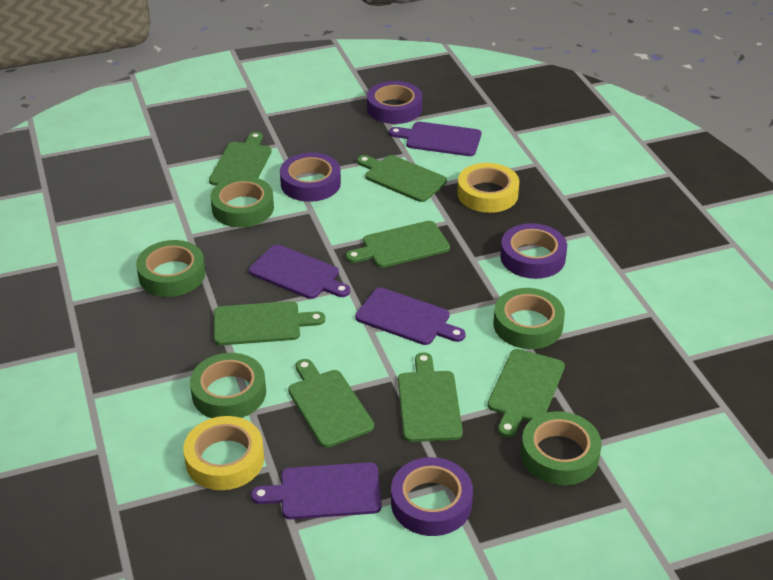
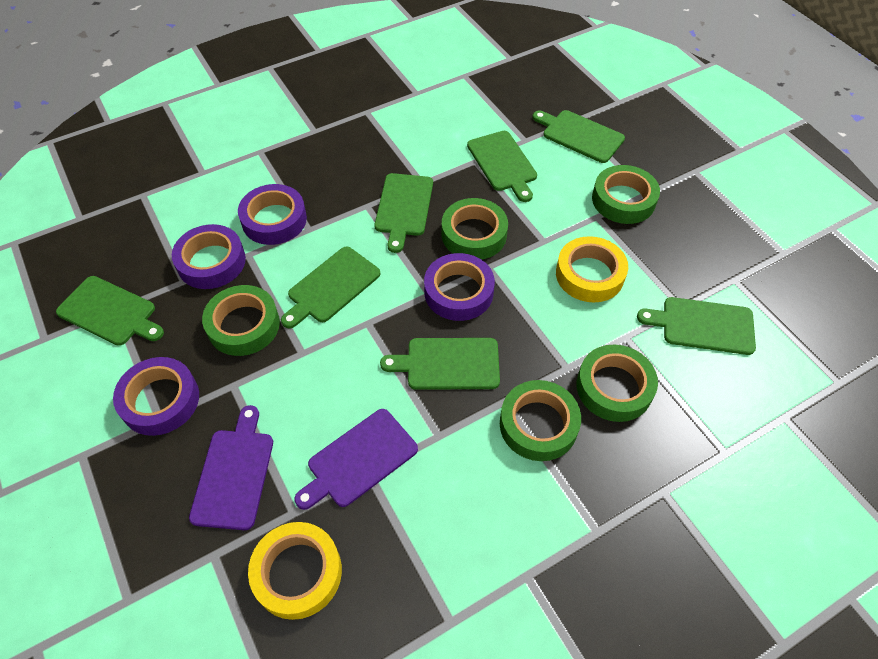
purple cutting board: [249,244,350,299] [251,462,382,519] [355,288,466,345] [389,122,481,156] = 4 -> [189,405,273,530] [294,409,418,510] = 2

